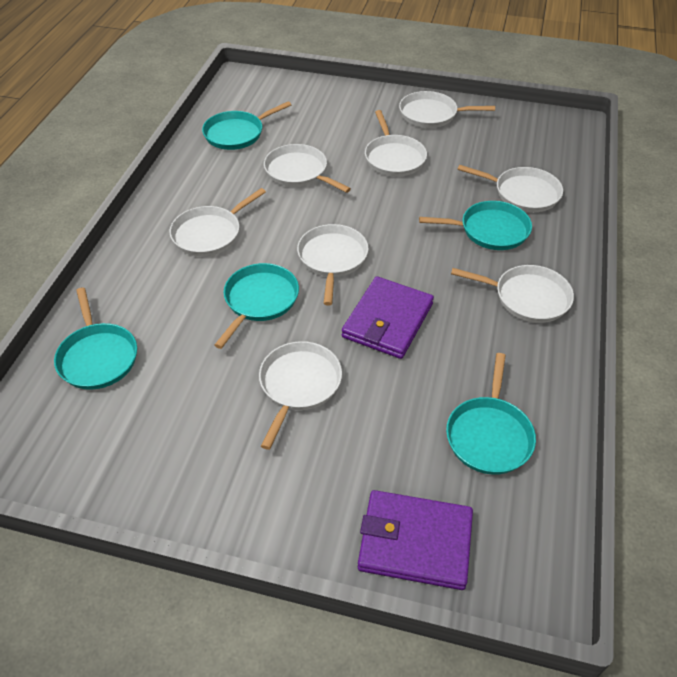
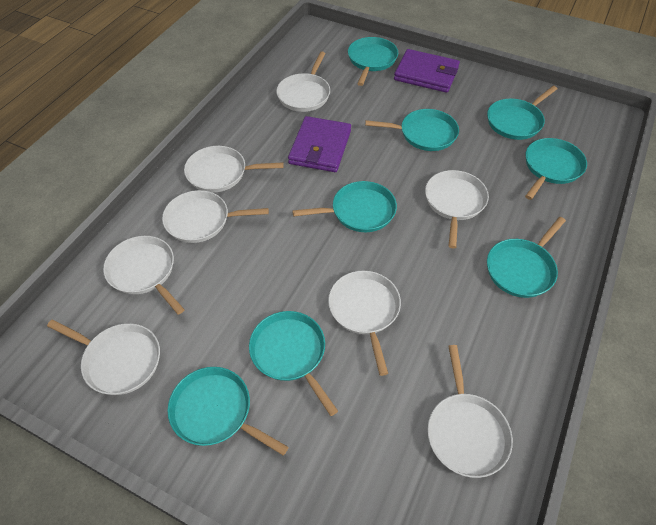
turquoise pan: [54,288,137,390] [202,101,291,150] [214,263,299,349] [419,201,532,250] [446,353,536,475] = 5 -> [168,367,288,455] [249,311,338,416] [292,181,397,232] [348,37,398,86] [365,109,459,151] [487,86,557,140] [487,217,566,298] [525,138,587,200] = 8

